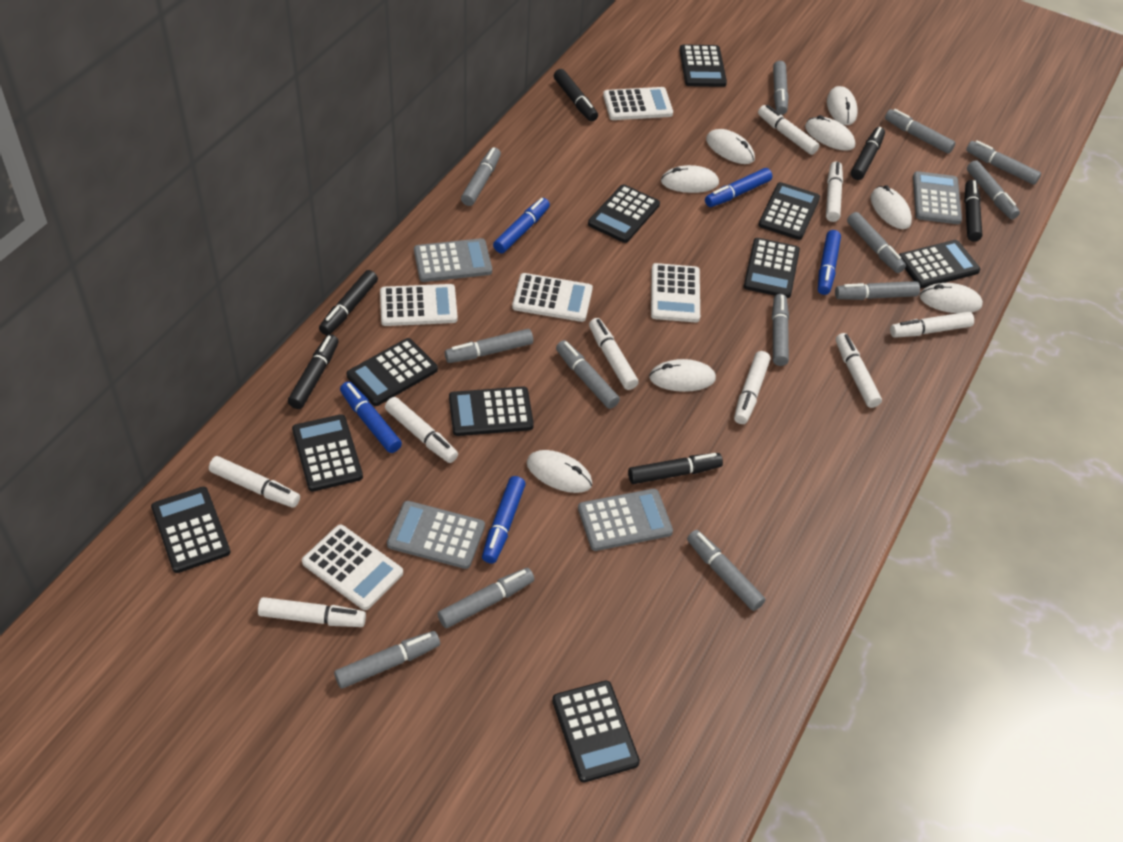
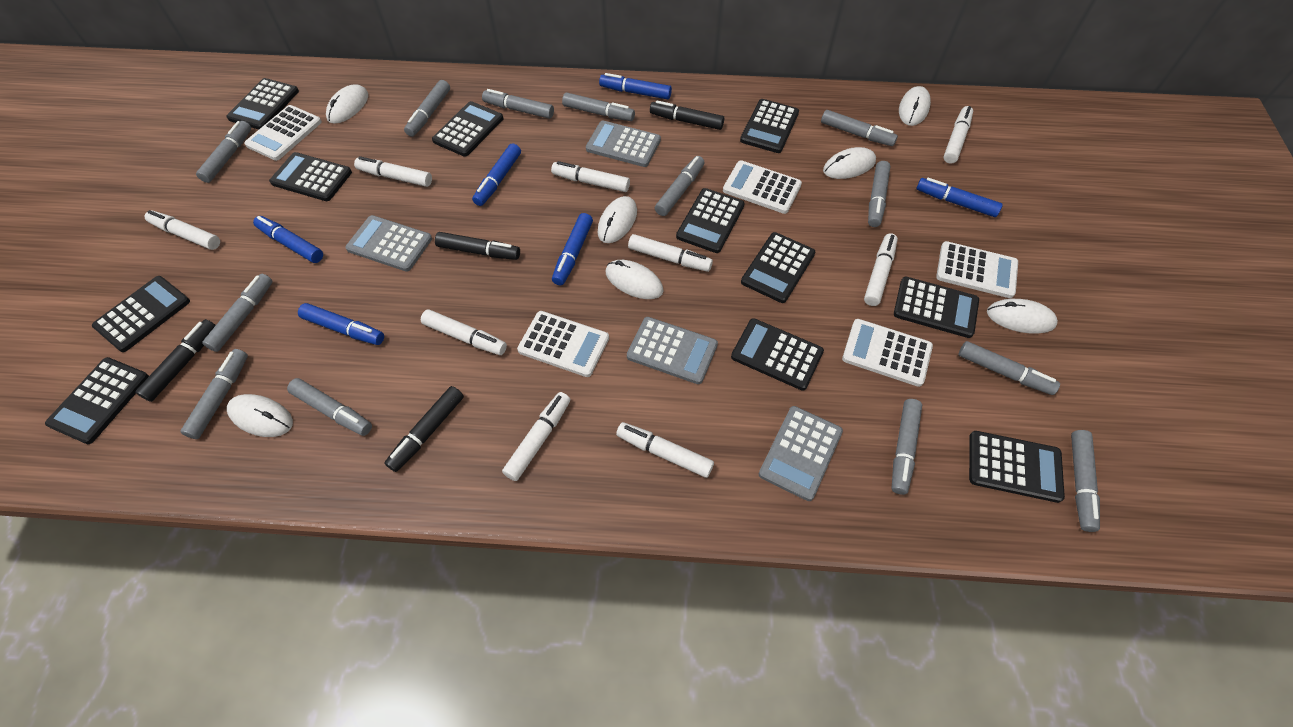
black calculator: [151,487,230,573] [292,414,363,492] [346,338,438,406] [449,387,534,436] [552,681,640,782] [588,184,660,243] [679,44,727,87] [744,238,800,298] [758,182,820,240] [899,240,981,288] = 10 -> [45,357,149,444] [92,276,190,352] [227,78,299,130] [269,152,352,201] [432,101,503,157] [676,188,745,253] [731,318,824,391] [740,99,799,153] [741,232,815,303] [894,276,979,338] [969,431,1065,503] = 11
black marker: [288,334,339,409] [319,270,378,335] [554,69,598,122] [628,453,723,484] [851,127,885,180] [964,180,982,241] = 6 -> [135,319,216,402] [384,386,464,472] [435,232,520,260] [650,100,724,130] = 4
blue marker: [340,382,402,453] [482,476,526,564] [493,198,550,253] [705,168,772,207] [818,230,841,295] = 5 -> [253,216,323,263] [298,303,384,345] [472,143,521,206] [552,213,593,286] [599,73,672,99] [916,178,1003,217] = 6
white mouse: [527,450,593,493] [649,359,716,392] [661,165,719,193] [706,129,755,164] [805,115,855,151] [827,86,858,125] [871,185,912,229] [919,283,983,313] = 8 -> [227,394,293,437] [326,85,368,124] [597,196,637,243] [605,260,663,299] [823,147,876,179] [899,86,931,126] [987,299,1058,334] = 7

